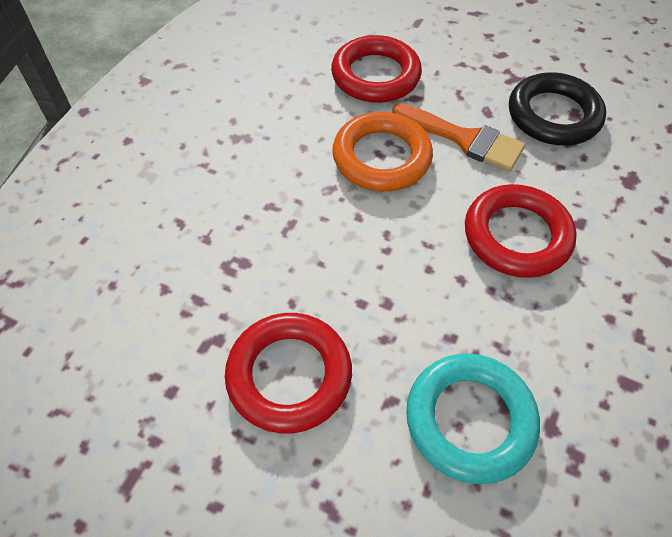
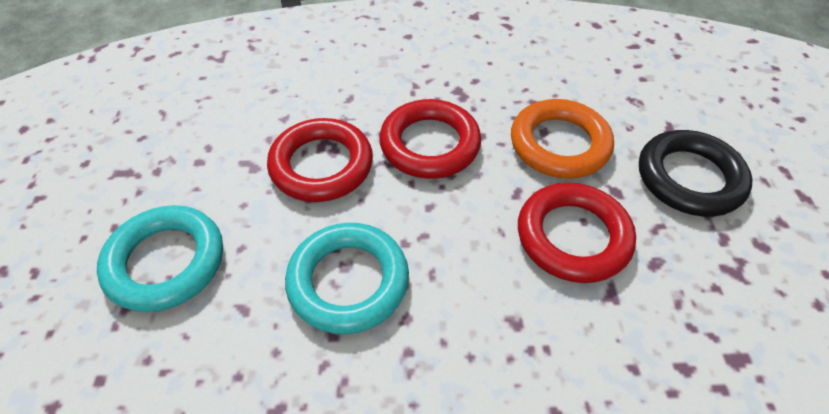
orange brush: [392,103,525,172] = 1 -> none = 0
turquoise ring: [406,353,540,484] = 1 -> [97,205,223,312] [285,223,409,334] = 2

